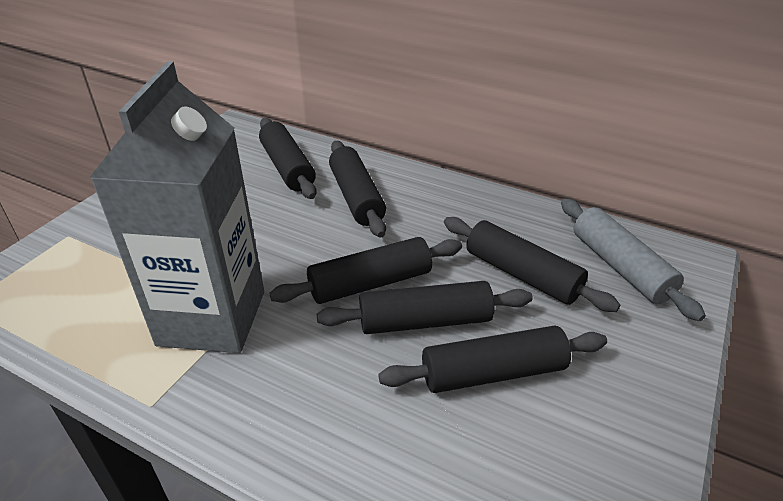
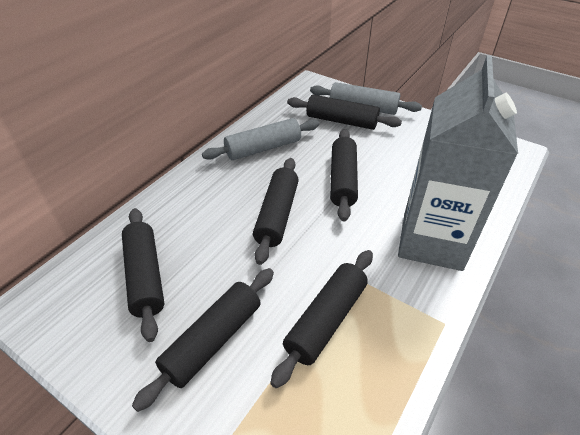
grey rolling pin: [561,199,706,321] = 1 -> [202,118,319,160] [310,82,422,115] = 2

